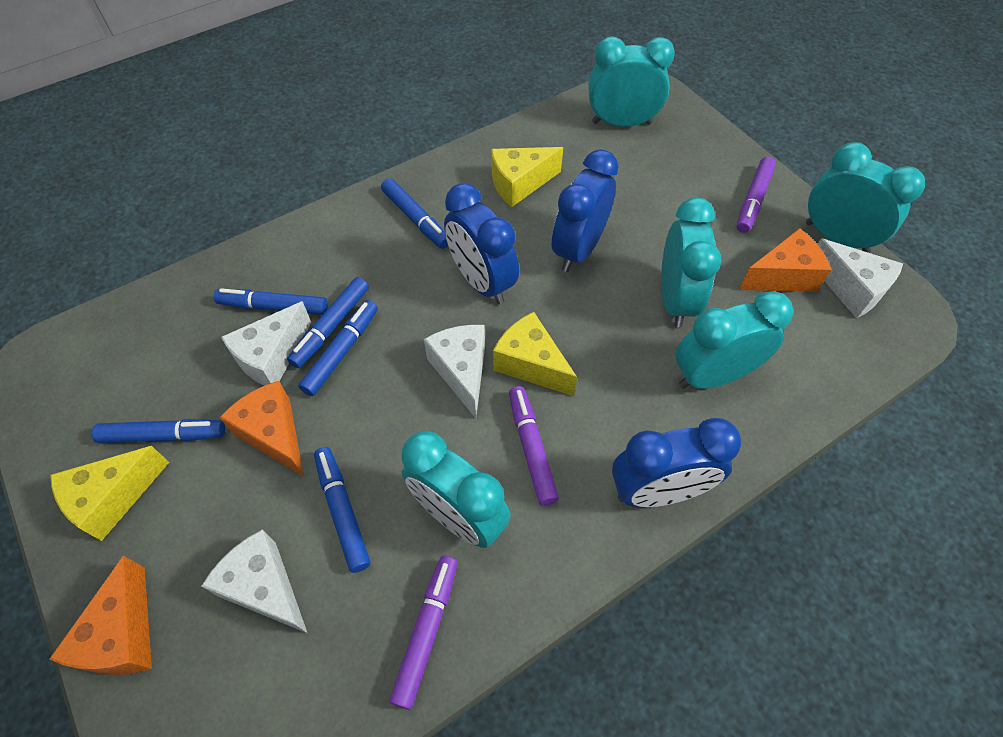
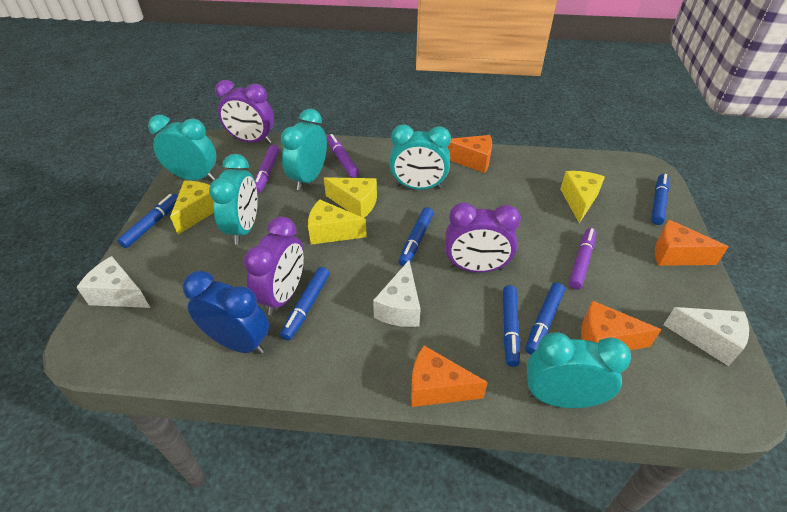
blue clock: [444,183,519,304] [552,149,619,272] [612,418,741,507] = 3 -> [183,271,269,354] = 1
orange cheese: [50,556,152,675] [219,381,304,477] [738,228,831,292] = 3 -> [411,346,488,407] [448,135,492,173] [581,300,661,350] [655,220,729,266] = 4
purple clock: none = 0 -> [215,80,274,144] [244,216,304,315] [445,202,521,272] = 3
white cheese: [201,529,307,633] [221,301,312,386] [424,325,485,418] [818,239,903,318] = 4 -> [76,256,150,308] [373,260,420,327] [663,307,749,366] = 3
yellow cheese: [50,446,169,541] [491,147,563,207] [493,312,577,396] = 3 -> [170,181,214,235] [308,199,367,245] [324,177,377,218] [560,171,605,223] = 4

